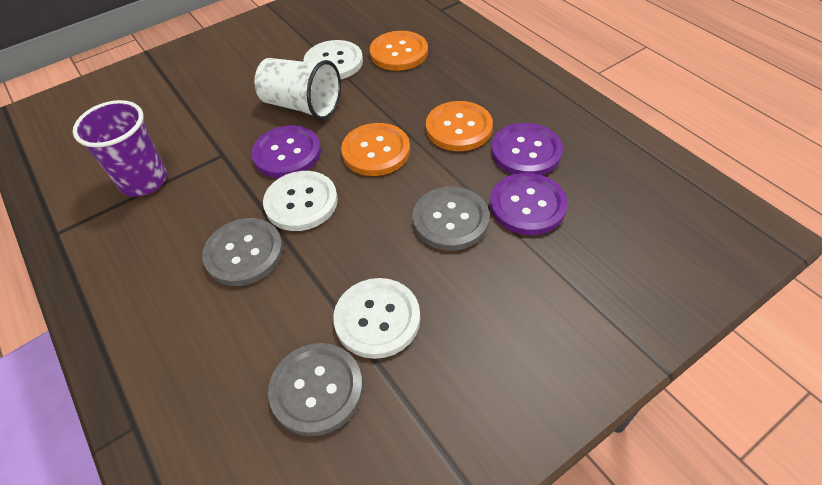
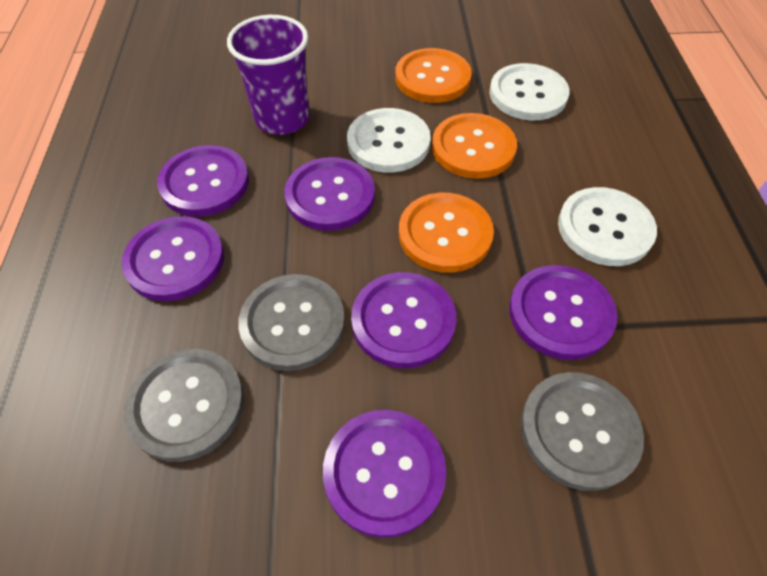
purple button: [251,125,321,178] [490,173,568,235] [491,123,563,175] = 3 -> [122,216,224,301] [157,145,249,217] [284,157,375,231] [323,410,446,538] [351,272,457,368] [509,265,617,360] = 6
white cup: [254,58,341,120] = 1 -> none = 0

